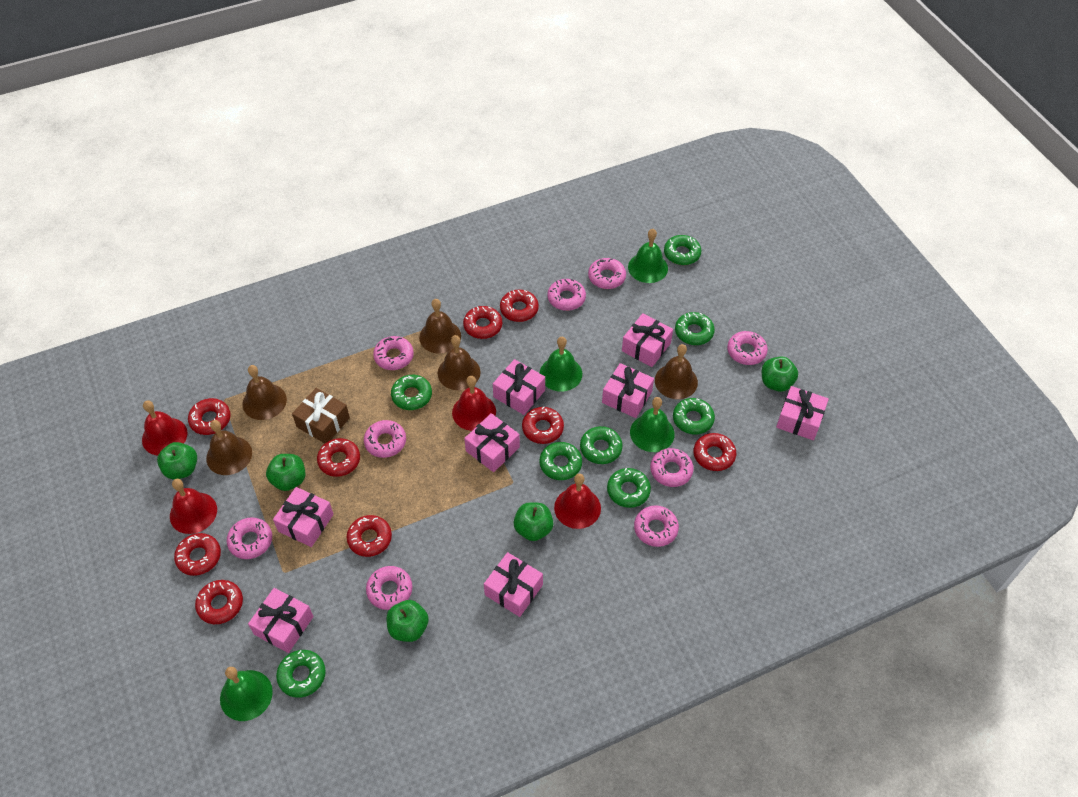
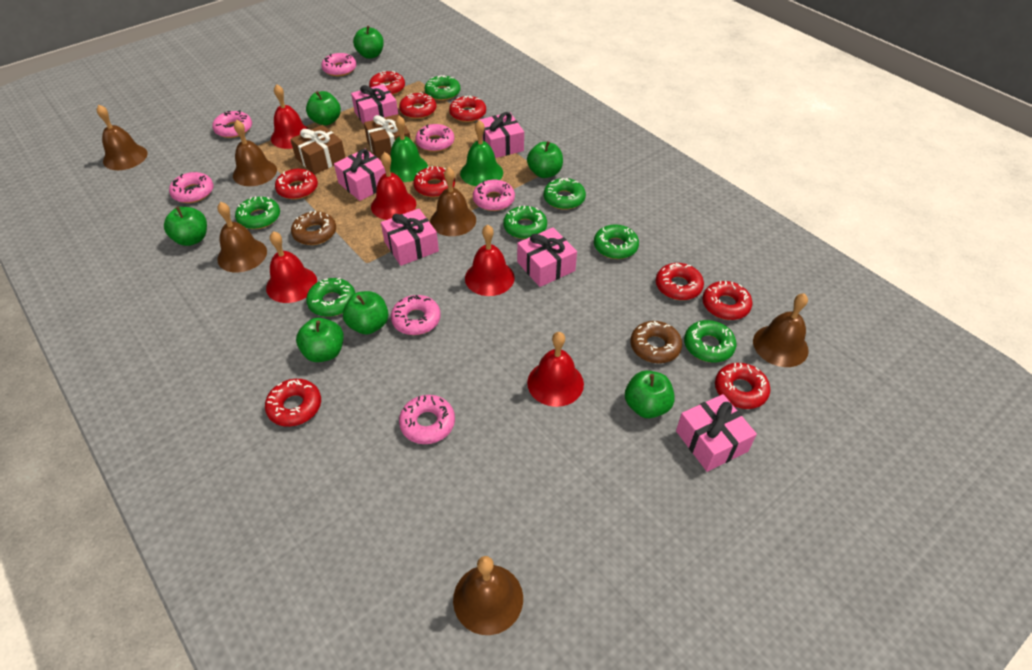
brown bell: [206,420,252,475] [243,365,287,420] [419,299,461,354] [438,335,481,390] [655,344,698,399] = 5 -> [97,105,148,170] [217,202,267,273] [233,120,277,186] [430,167,476,236] [453,556,523,635] [753,293,809,367] = 6
brown donut: none = 0 -> [291,211,336,245] [631,321,682,363] = 2
brown gift: [292,388,350,443] = 1 -> [290,125,346,175] [364,114,410,160] = 2
green apple: [157,442,197,479] [266,454,305,491] [387,600,429,642] [514,502,553,541] [762,356,798,392] = 5 -> [164,207,207,246] [296,318,344,362] [306,91,341,125] [343,291,388,334] [353,26,384,59] [527,141,563,178] [625,371,675,418] = 7
green bell: [220,667,273,721] [540,337,582,392] [628,229,668,283] [630,397,675,452] = 4 -> [390,116,428,182] [460,120,503,186] = 2
green donut: [276,650,326,698] [391,375,432,410] [539,442,582,480] [580,426,623,464] [607,468,651,508] [664,235,701,265] [673,398,715,434] [675,312,715,345] = 8 -> [235,196,280,229] [306,278,355,317] [424,75,460,101] [503,205,547,239] [544,178,586,210] [594,224,639,259] [684,320,736,363] = 7
pink donut: [226,517,272,559] [364,420,406,458] [366,566,412,610] [373,336,414,370] [548,279,586,311] [588,258,626,289] [634,505,679,547] [650,448,694,487] [727,331,768,365] = 9 -> [169,172,214,203] [212,110,252,138] [321,53,356,76] [391,295,441,335] [399,395,455,444] [415,124,454,152] [473,180,515,211] = 7
pink gift: [248,588,314,653] [273,487,334,547] [464,413,520,472] [484,552,543,617] [493,359,545,415] [602,363,654,418] [622,313,673,367] [776,386,829,440] = 8 -> [334,149,386,201] [351,84,398,125] [381,209,439,266] [478,112,524,158] [517,227,577,287] [676,394,757,472] = 6
red bell: [142,400,187,455] [170,479,217,534] [452,376,496,431] [554,474,601,529] = 4 -> [266,231,317,303] [271,84,309,149] [371,152,416,220] [465,225,515,296] [527,332,584,407] = 5

